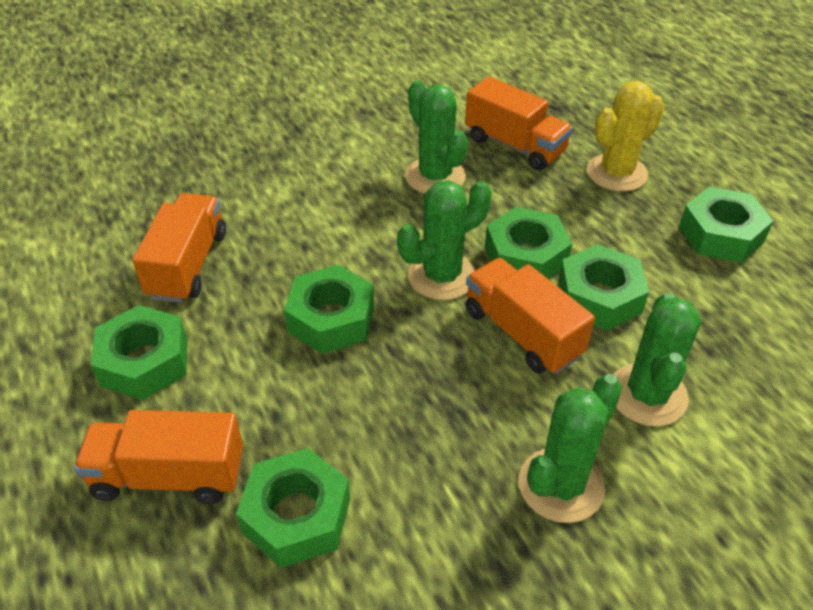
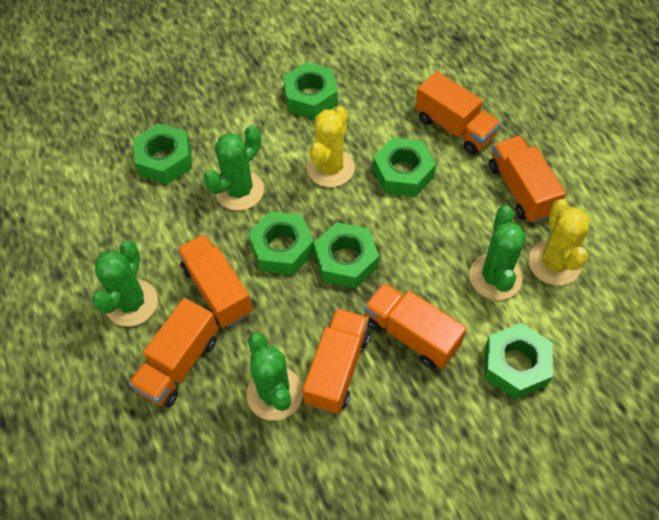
orange truck: [74,410,243,504] [132,193,226,303] [465,76,573,171] [465,258,595,374] = 4 -> [129,298,219,408] [177,234,253,327] [302,308,370,414] [364,283,467,369] [415,71,501,155] [489,136,566,223] = 6
yellow cactus: [587,81,665,192] = 1 -> [307,106,355,187] [528,199,590,286] = 2

